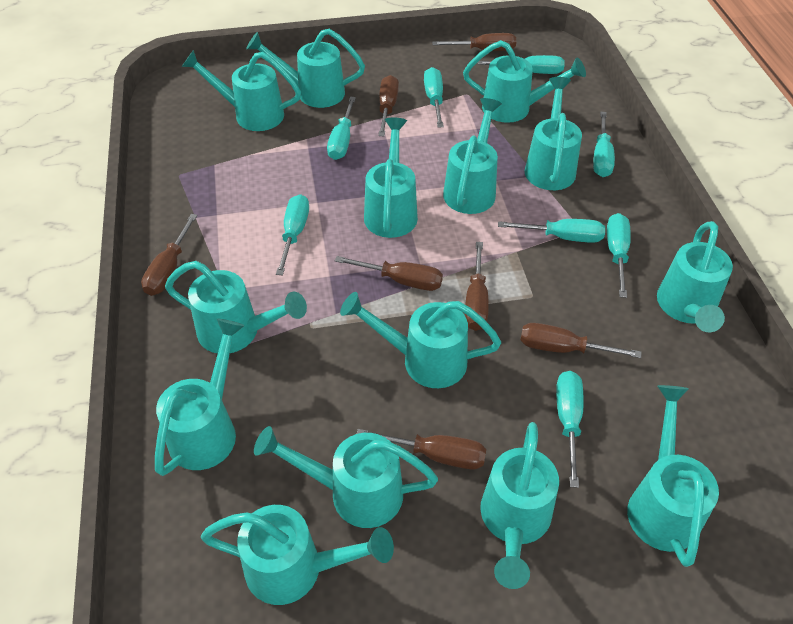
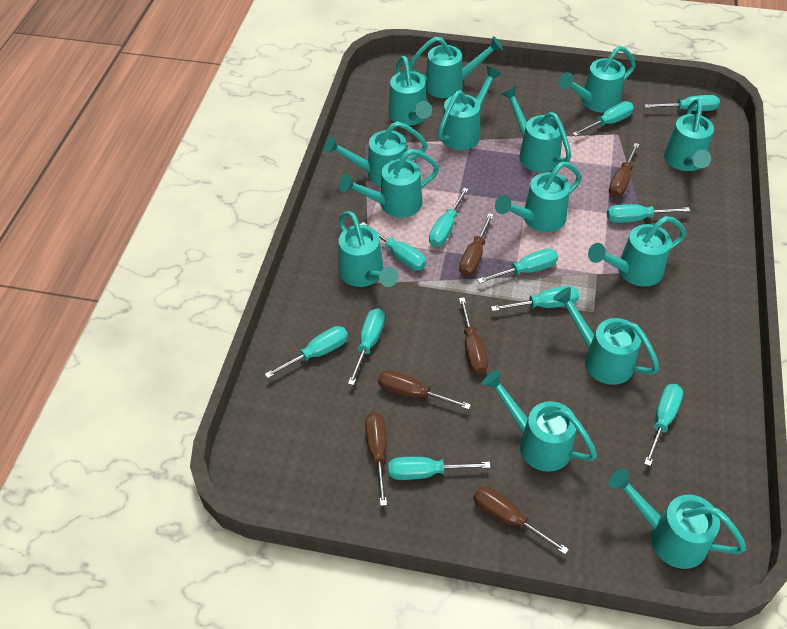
brown screwdriver: [141,214,197,296] [335,256,443,291] [357,429,486,469] [378,75,399,136] [432,33,516,51] [465,242,489,331] [520,323,642,358] = 7 -> [365,412,387,506] [378,370,471,410] [459,213,494,277] [459,297,488,374] [473,486,569,555] [609,143,640,198] = 6
turquoise screwdriver: [276,194,309,275] [327,97,356,160] [424,67,444,127] [477,55,565,74] [498,219,605,243] [556,371,584,488] [593,112,615,177] [607,213,631,298] = 8 -> [265,326,348,378] [348,308,385,385] [360,222,426,271] [388,457,491,480] [429,188,469,247] [477,248,558,283] [491,286,579,311] [572,101,634,137] [607,204,690,223] [644,95,720,111] [644,384,683,466] = 11

